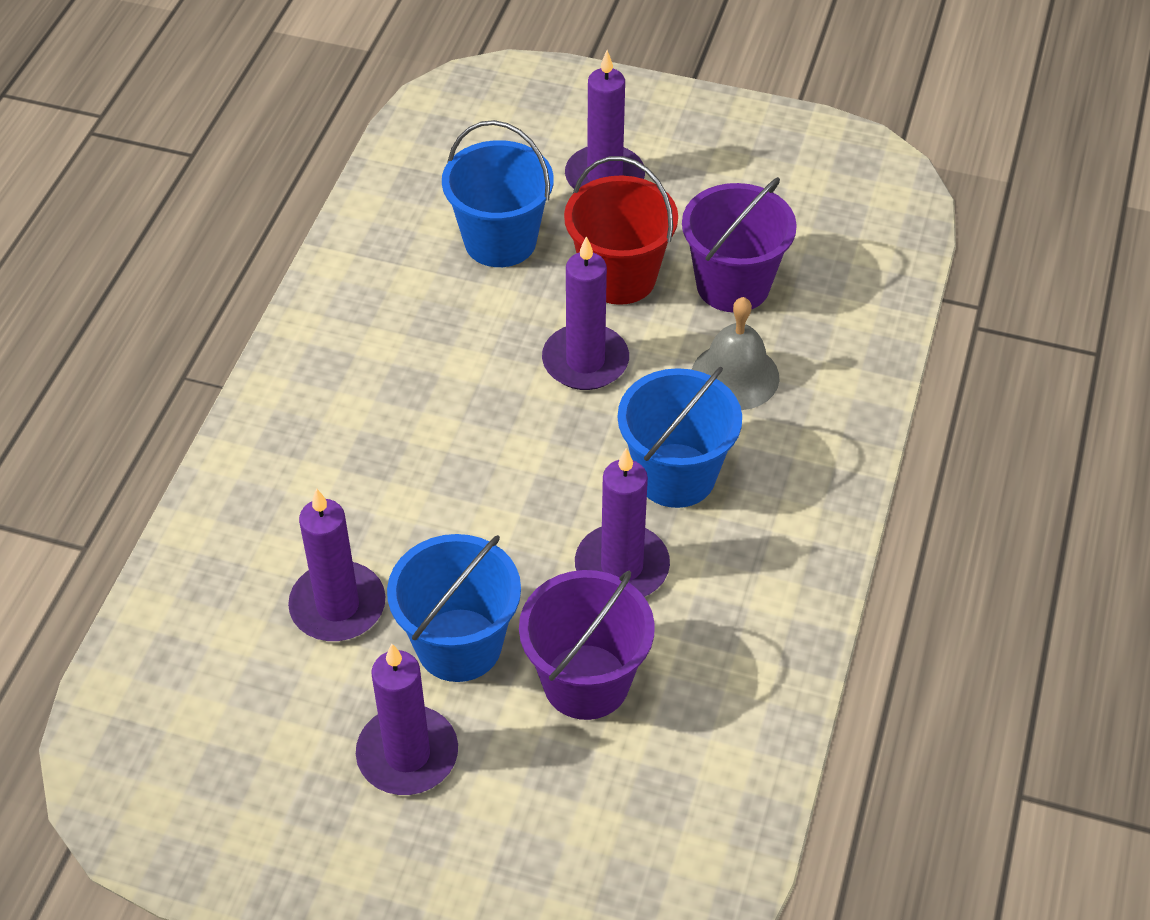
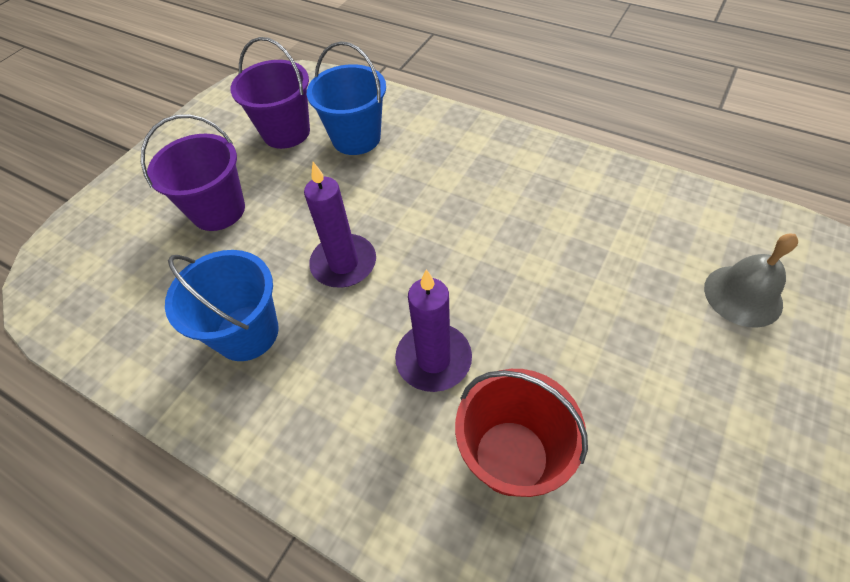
blue bucket: [387,534,521,682] [442,120,554,267] [618,367,742,508] = 3 -> [165,250,279,361] [307,41,386,155] = 2
purple candle: [288,488,385,641] [356,644,458,795] [542,236,629,390] [565,50,645,189] [575,448,670,597] = 5 -> [304,162,376,288] [395,269,472,392] = 2

